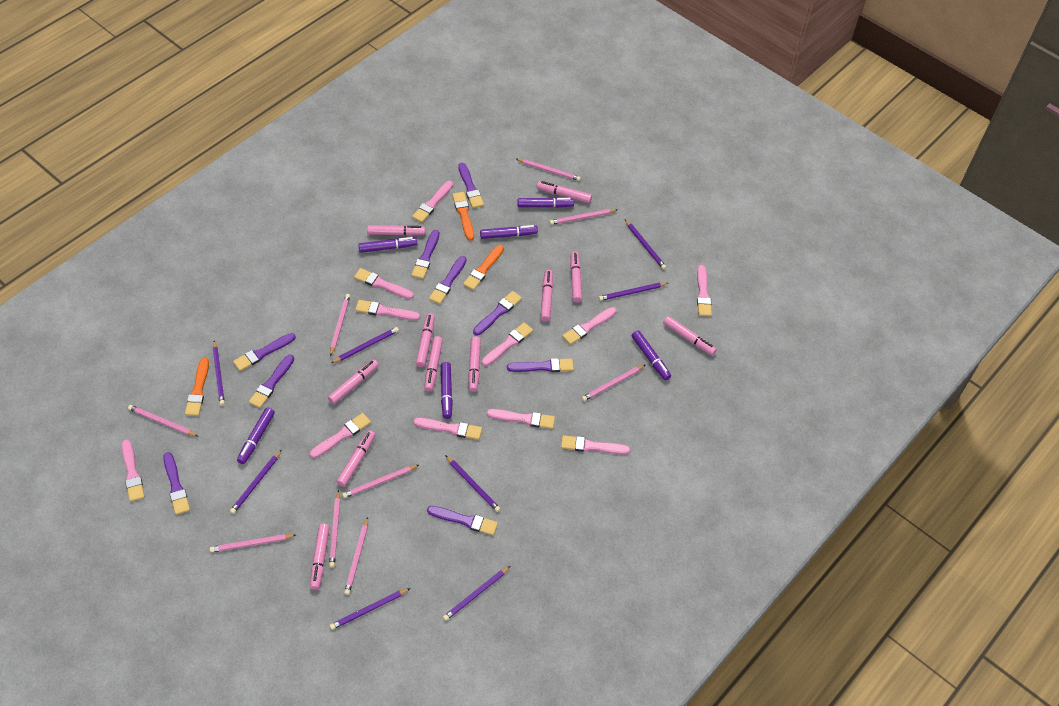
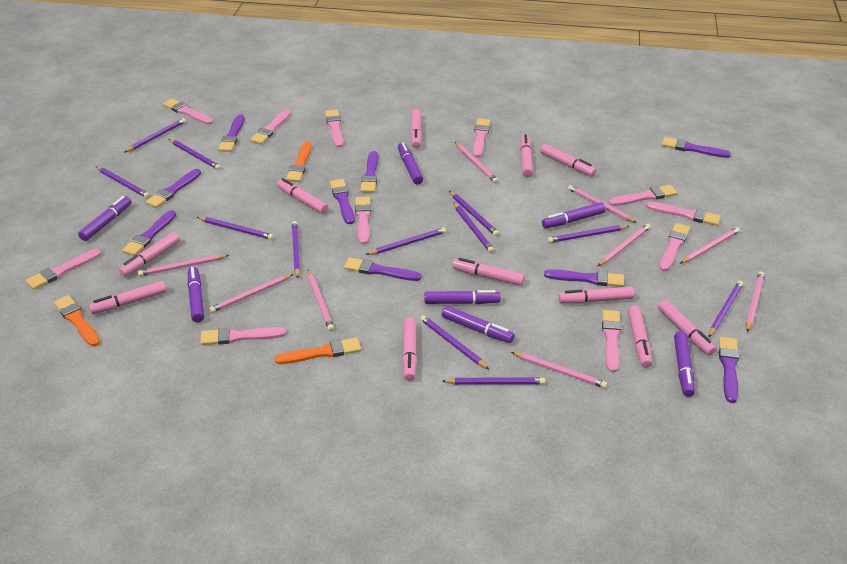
purple marker: [237,407,275,464] [358,237,417,253] [441,362,453,419] [480,225,538,239] [517,197,574,208] [632,330,671,380] = 6 -> [78,196,131,241] [188,266,204,322] [398,142,423,184] [424,290,501,304] [442,306,515,343] [542,202,606,228] [674,331,695,397] = 7
purple pencil: [213,341,225,405] [230,450,281,514] [330,588,410,630] [331,327,399,363] [443,566,510,621] [445,455,500,512] [599,283,668,301] [625,219,666,269] = 8 -> [96,166,150,198] [125,118,186,152] [169,139,221,170] [197,217,273,240] [292,221,300,279] [366,227,446,255] [420,315,489,369] [442,378,545,385] [449,191,499,236] [453,202,494,253] [548,225,629,243] [708,281,743,338] = 12

